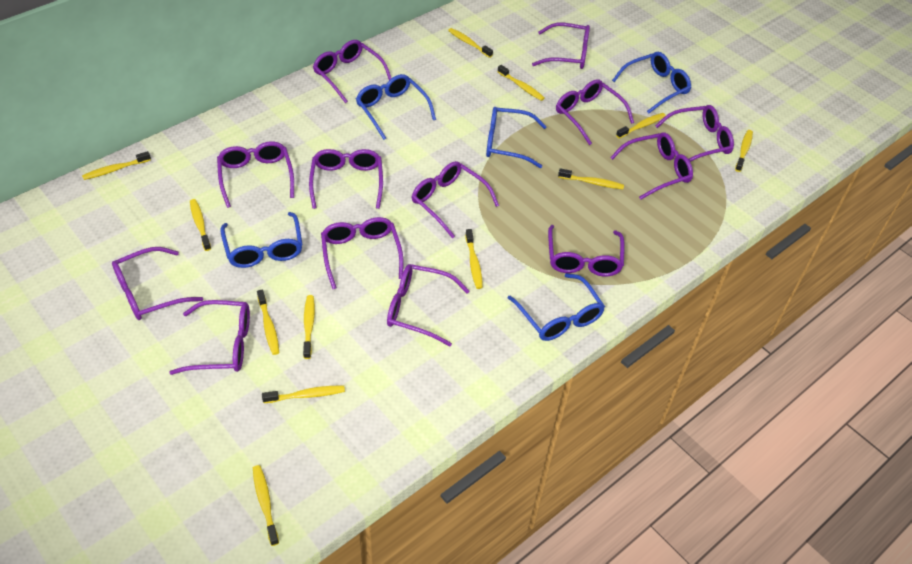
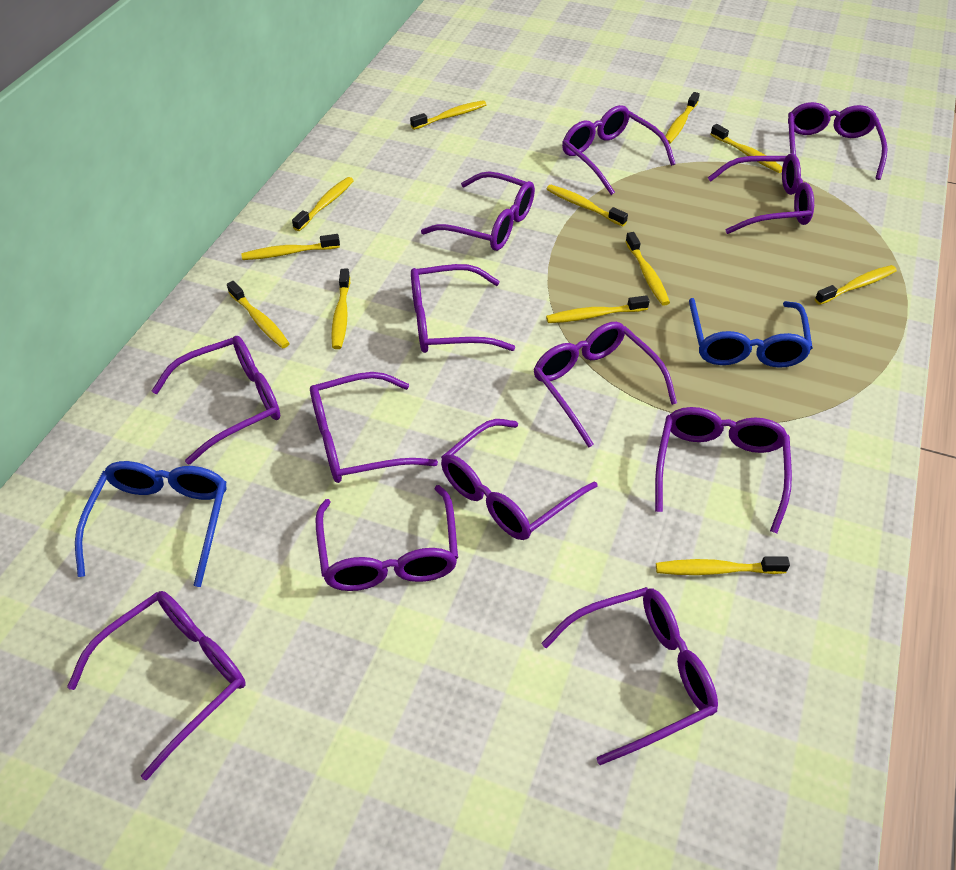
blue glasses: [220,212,303,268] [356,74,436,140] [486,107,547,168] [508,273,605,341] [612,52,691,114] = 5 -> [75,461,227,587] [689,298,813,368] = 2

